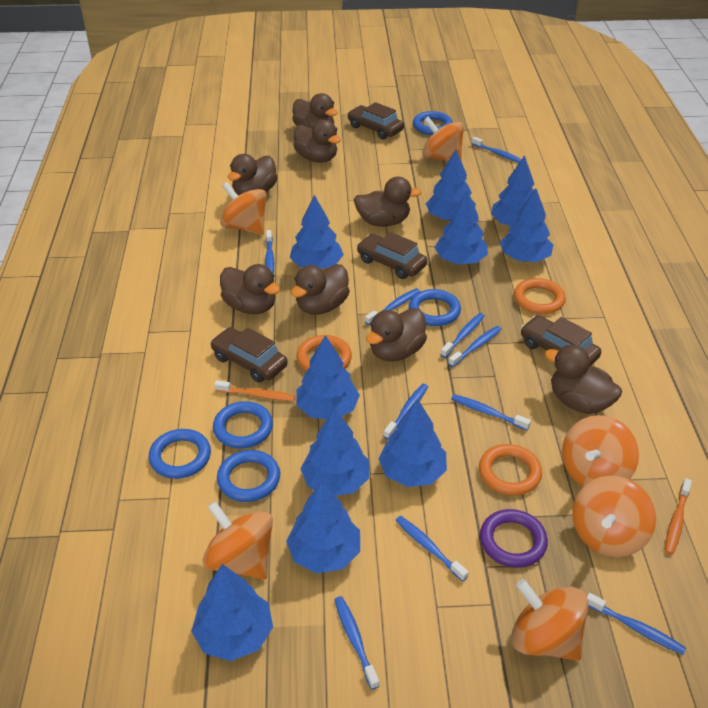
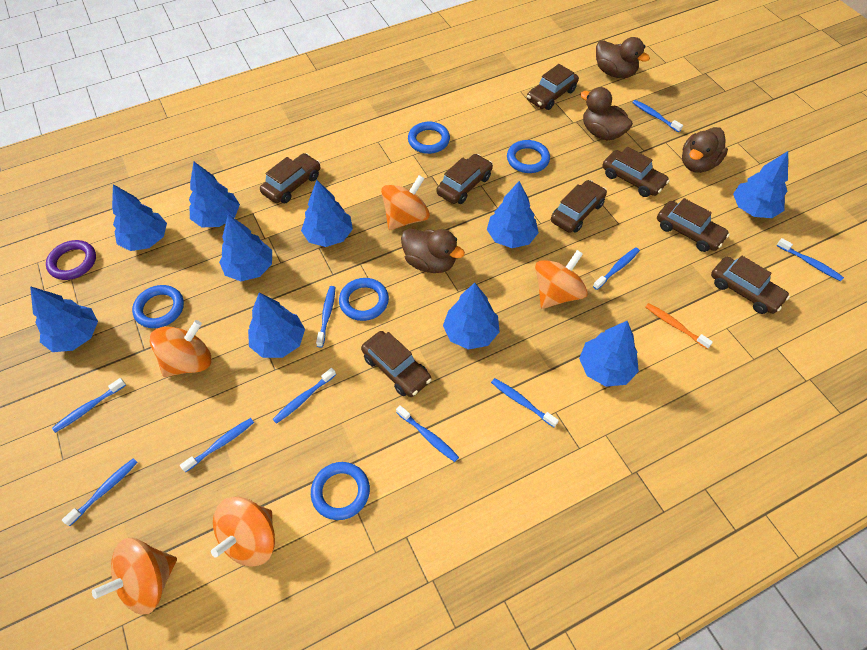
brown car: [210,327,288,383] [347,102,404,139] [356,232,427,279] [521,315,601,366] = 4 -> [260,153,320,203] [361,331,432,397] [436,154,493,204] [527,64,579,110] [551,180,607,233] [602,147,670,197] [657,198,730,252] [711,256,790,314] = 8
brown duck: [220,264,280,314] [228,154,278,195] [291,264,350,315] [292,93,338,128] [294,119,341,163] [353,177,422,227] [366,308,427,362] [544,345,622,414] = 8 -> [401,229,465,273] [580,87,633,140] [596,37,650,78] [682,127,728,173] = 4
orange ring: [296,335,352,371] [479,444,542,496] [514,278,566,314] = 3 -> none = 0
orange spinning top: [203,501,273,580] [220,182,267,235] [422,117,464,162] [511,579,588,661] [562,415,639,487] [572,476,656,557] = 6 -> [92,538,177,615] [150,320,211,377] [211,497,275,567] [381,175,430,230] [535,250,588,309] = 5
orange toothbrush: [214,380,295,401] [665,478,692,555] = 2 -> [646,303,713,349] = 1

